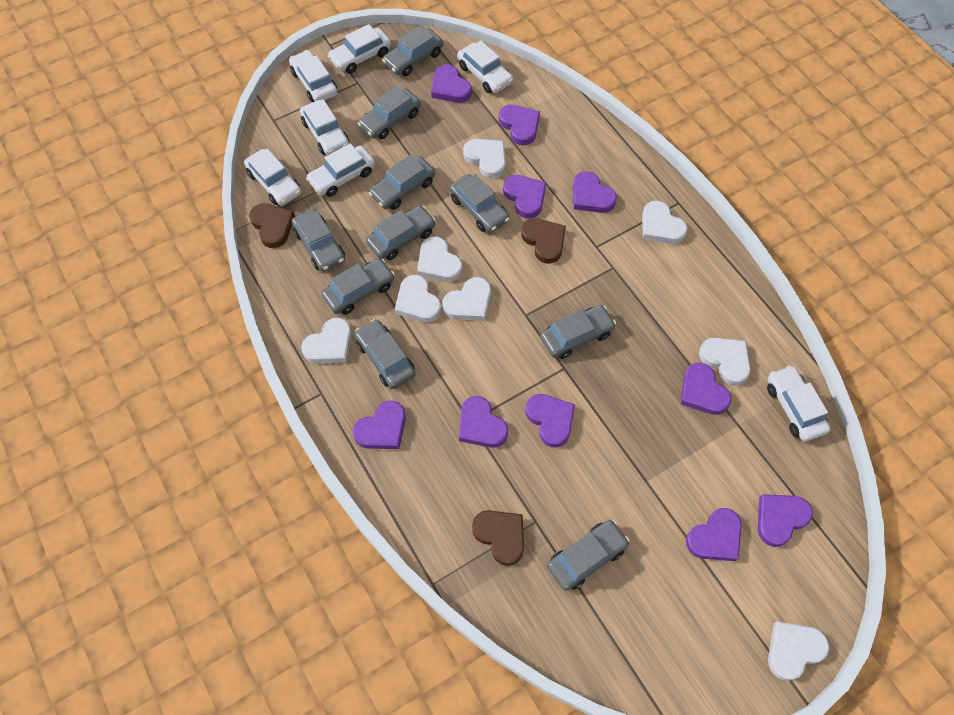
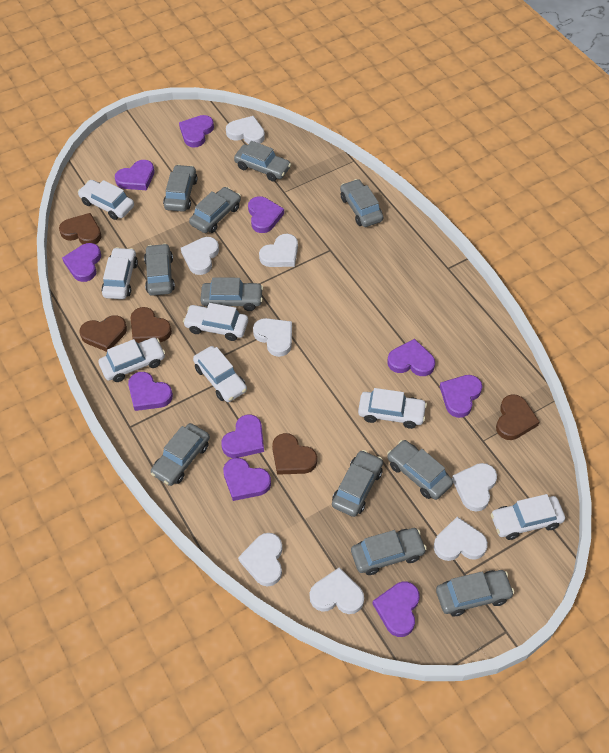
brown heart: [249,203,295,248] [472,510,524,566] [521,218,566,264] = 3 -> [59,213,102,244] [80,315,127,352] [131,307,172,343] [272,433,317,475] [496,394,540,440] = 5
grey car: [292,209,345,272] [321,258,395,315] [355,319,416,389] [357,86,421,139] [366,205,436,260] [369,155,435,210] [382,25,443,76] [449,174,510,233] [540,305,616,359] [547,520,630,591] = 10 -> [144,243,175,296] [151,423,210,486] [163,164,197,212] [189,187,241,233] [201,277,263,311] [234,141,291,181] [332,450,383,517] [340,179,383,227] [351,528,427,575] [387,440,453,500] [436,570,514,616] = 11

